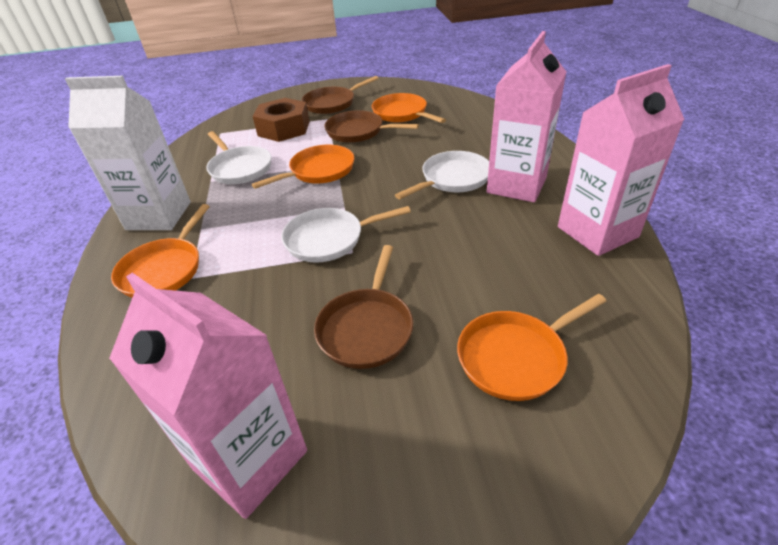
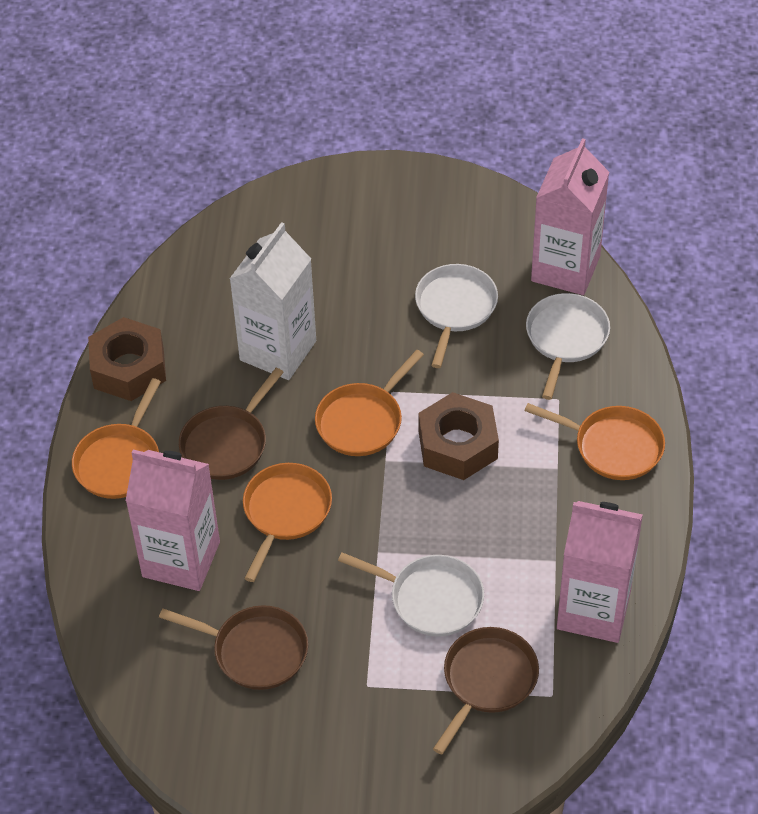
brown nut: [252,98,310,142] = 1 -> [88,317,166,401] [418,392,499,480] = 2

